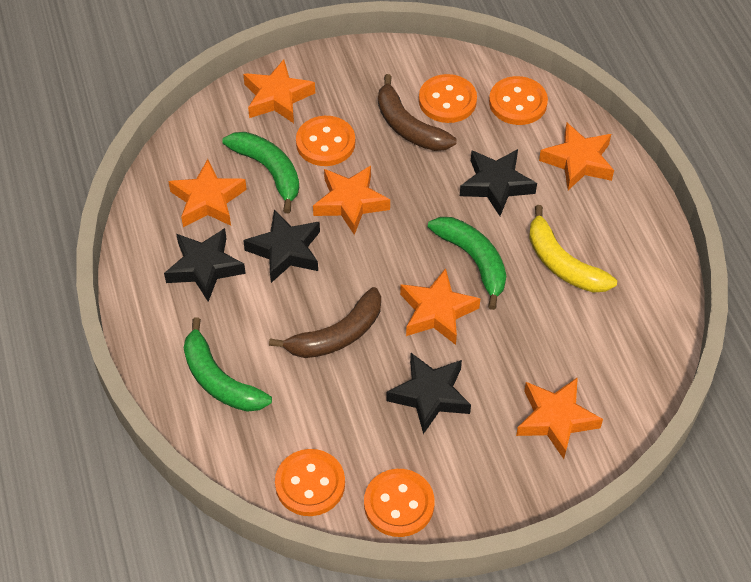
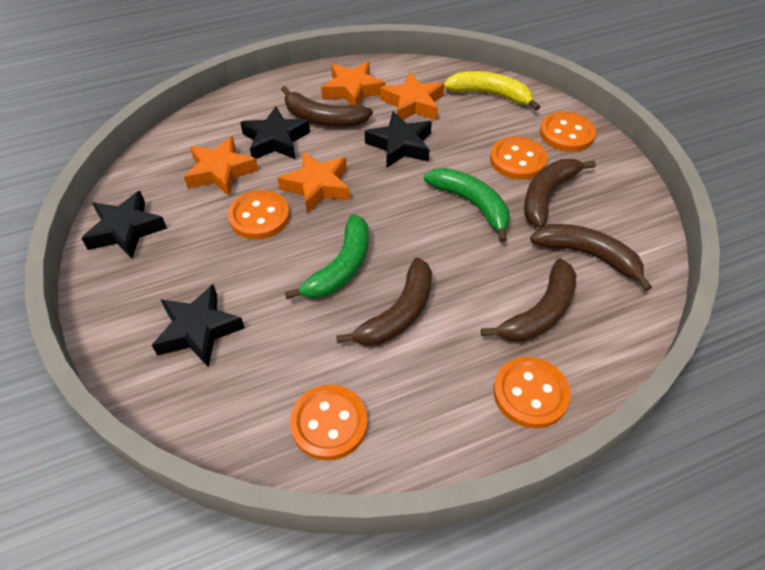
brown banana: [269,287,381,358] [378,74,457,151] = 2 -> [281,86,373,127] [336,257,432,346] [481,258,576,342] [524,159,596,228] [530,224,652,291] = 5
green banana: [184,317,272,412] [222,132,299,213] [428,217,506,310] = 3 -> [285,214,369,299] [424,168,510,243] = 2
orange star: [168,159,247,227] [243,60,315,123] [313,166,390,235] [400,268,480,345] [516,377,603,459] [539,123,614,190] = 6 -> [184,136,259,197] [277,151,350,214] [321,61,385,105] [380,72,444,120] = 4

